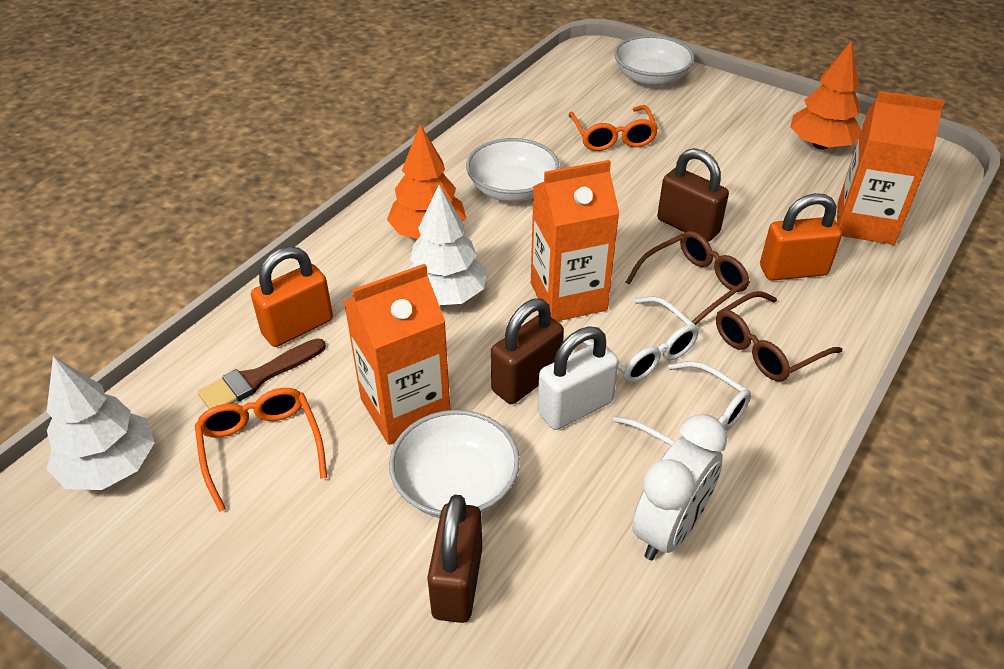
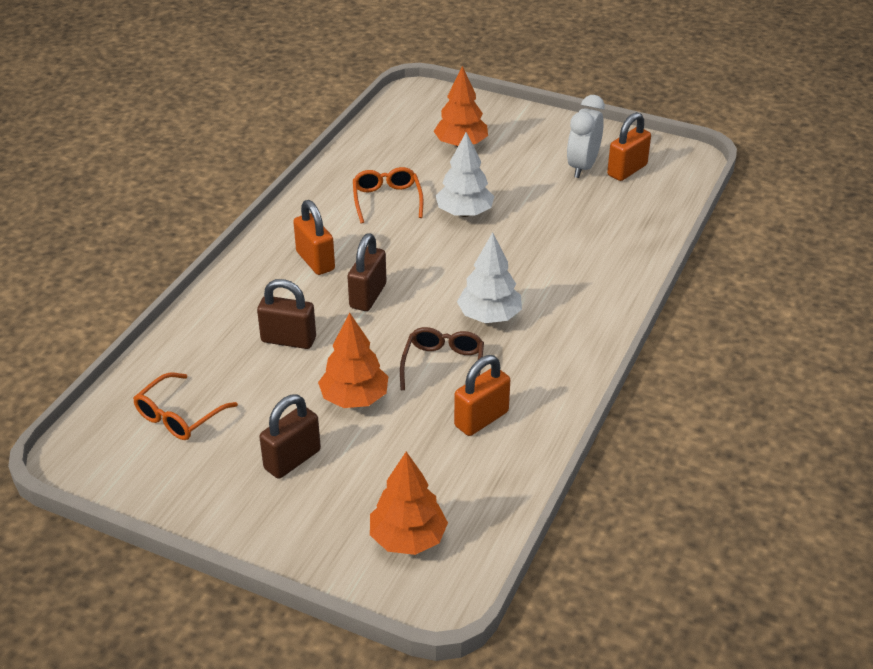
brown brush: [198,338,326,409] = 1 -> none = 0
brown glasses: [626,231,750,325] [716,291,842,381] = 2 -> [400,327,484,390] = 1
orange carton: [344,264,450,445] [531,160,619,321] [837,91,945,245] = 3 -> none = 0
orange padlock: [251,247,333,347] [760,193,842,281] = 2 -> [293,200,335,275] [454,355,510,436] [607,112,651,181] = 3
orange tree: [387,124,467,239] [790,40,861,149] = 2 -> [318,312,388,408] [370,452,448,555] [434,66,488,147] = 3
white bowl: [389,410,520,518] [466,138,559,201] [614,35,694,86] = 3 -> none = 0
white glasses: [569,296,699,383] [613,361,751,446] = 2 -> none = 0
white padlock: [538,327,619,430] = 1 -> none = 0

